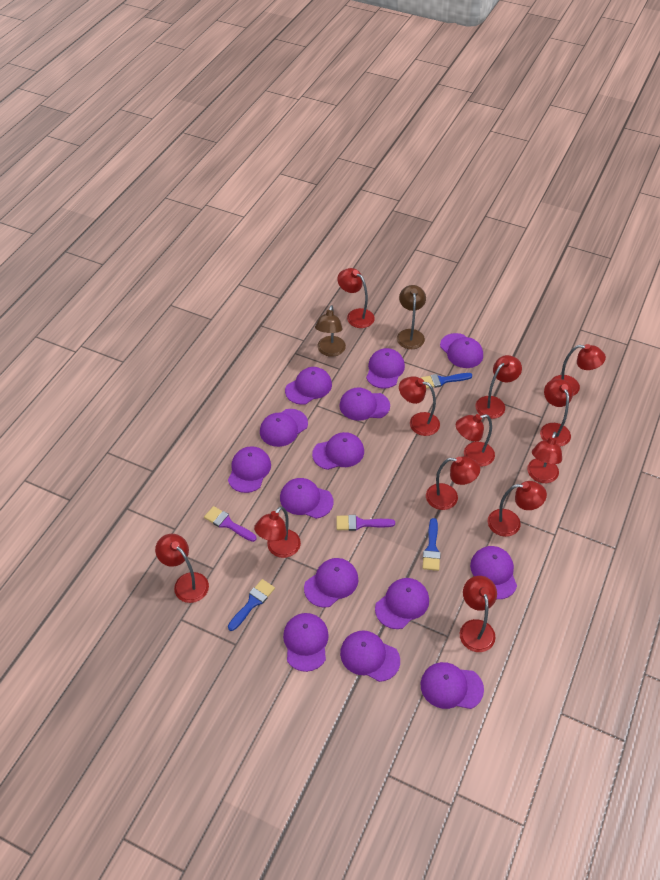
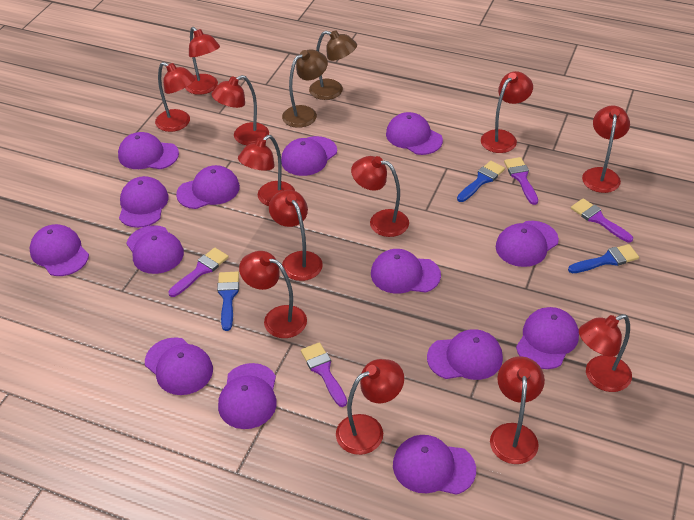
purple brush: [204,506,257,542] [336,515,395,531] = 2 -> [168,247,229,297] [301,342,347,407] [504,157,538,205] [571,198,633,243] = 4

